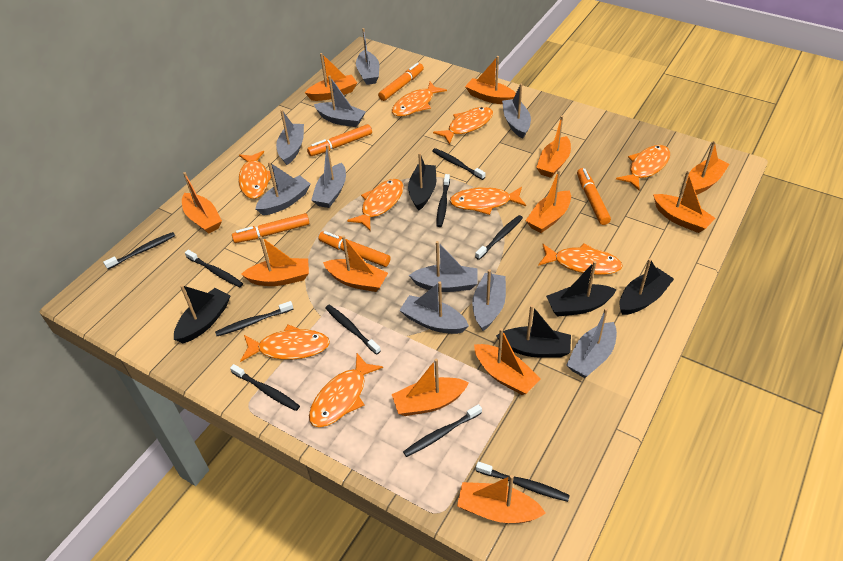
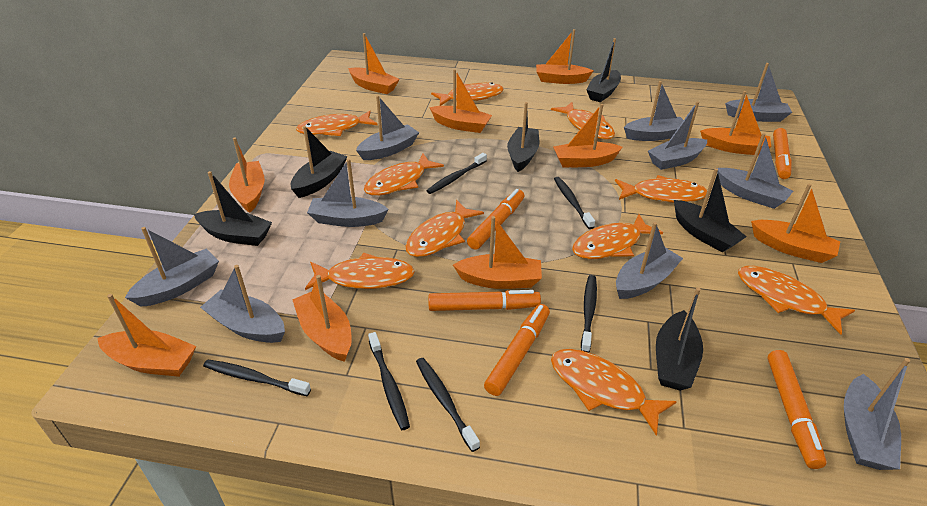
black boat: [174,285,230,343] [408,153,436,211] [496,305,571,358] [546,261,617,317] [620,258,674,315] = 5 -> [194,171,272,246] [291,126,348,198] [507,102,540,172] [586,38,621,102] [656,287,703,391] [674,168,747,252] = 6
black toothbrush: [103,232,175,269] [185,250,243,287] [215,301,293,336] [230,364,300,411] [325,305,381,355] [403,404,482,457] [432,148,485,180] [436,174,450,227] [475,215,523,260] [476,462,570,502] = 10 -> [203,359,311,396] [368,332,410,430] [416,358,480,452] [427,153,487,194] [554,177,595,229] [581,275,597,353] = 6
orange boat: [182,172,222,234] [241,236,309,286] [305,53,357,101] [323,235,388,292] [392,359,469,416] [457,475,546,523] [465,56,516,104] [474,328,541,395] [525,170,571,233] [536,115,571,178] [653,171,715,233] [686,141,729,195] = 12 -> [97,294,196,377] [229,137,265,213] [292,275,352,362] [348,33,400,94] [429,69,492,133] [453,216,542,289] [536,29,593,84] [553,104,623,167] [700,91,771,155] [751,184,840,263] = 10
orange fish: [239,151,274,199] [240,325,330,362] [309,353,383,427] [347,179,404,230] [392,82,447,117] [433,107,493,145] [450,187,526,215] [538,243,623,275] [616,145,670,190] = 9 -> [296,111,378,136] [305,253,415,290] [364,154,444,196] [406,200,484,257] [431,82,504,106] [551,102,615,140] [551,349,677,436] [572,214,663,259] [615,175,707,203] [738,266,855,335] = 10

